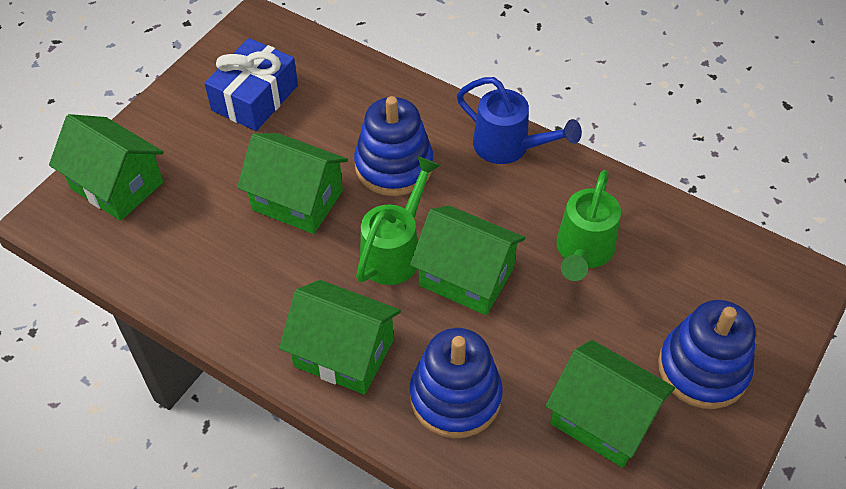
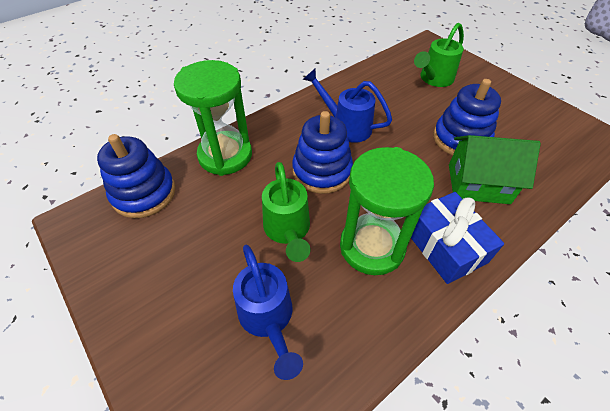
blue watering can: [457,77,582,164] = 1 -> [233,245,303,380] [303,69,392,143] = 2
green hourglass: none = 0 -> [174,60,252,176] [340,147,434,275] = 2
green house: [49,114,164,221] [237,133,348,234] [279,280,401,395] [410,205,525,315] [546,340,675,468] = 5 -> [449,135,541,204] = 1

